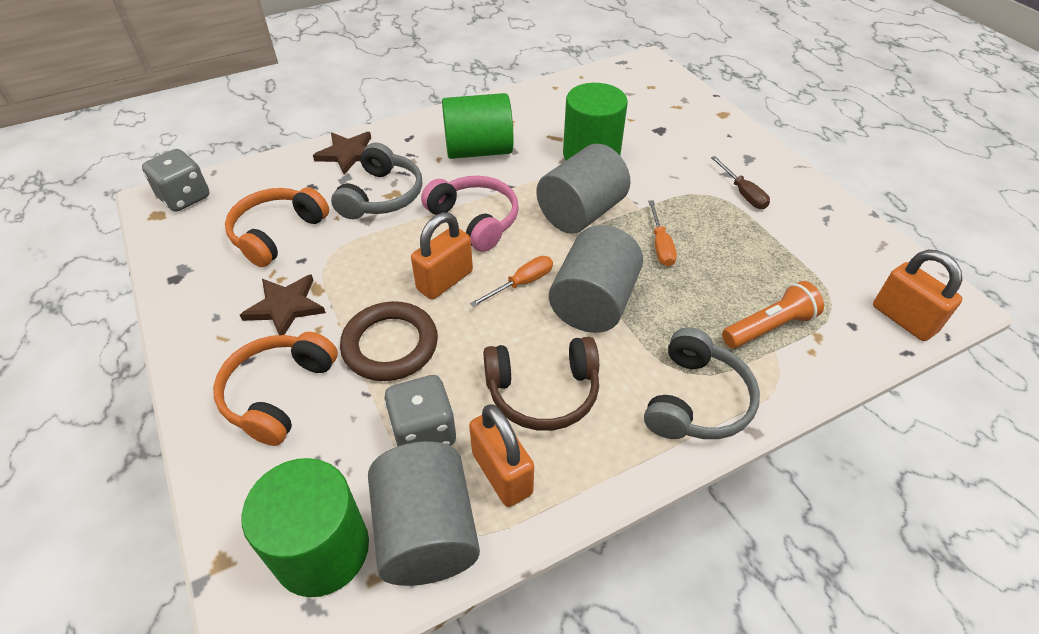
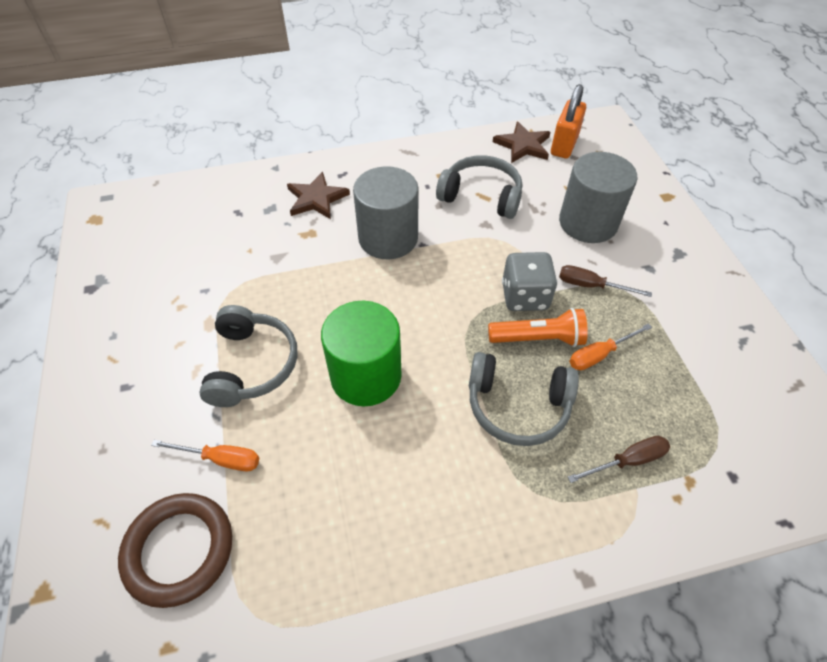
brown headphones: [483,337,599,431] = 1 -> none = 0
brown screwdriver: [711,156,770,209] = 1 -> [559,265,652,297] [568,436,670,483] = 2
green cylinder: [241,458,369,597] [442,93,514,159] [563,83,628,160] = 3 -> [321,301,402,406] = 1
grey cylinder: [368,441,480,586] [536,144,630,234] [549,225,643,333] = 3 -> [353,166,419,259] [559,152,637,243] = 2
grey dice: [142,149,209,212] [384,375,456,447] = 2 -> [502,252,558,311] = 1
grey headphones: [331,143,422,219] [644,327,760,439] = 2 -> [199,305,298,407] [436,155,522,219] [469,352,579,446] = 3
orange headphones: [213,332,338,446] [225,187,329,267] = 2 -> none = 0
orange padlock: [411,212,473,299] [469,404,534,507] [873,250,963,341] = 3 -> [551,84,586,158] = 1
pink headphones: [421,176,519,252] = 1 -> none = 0

